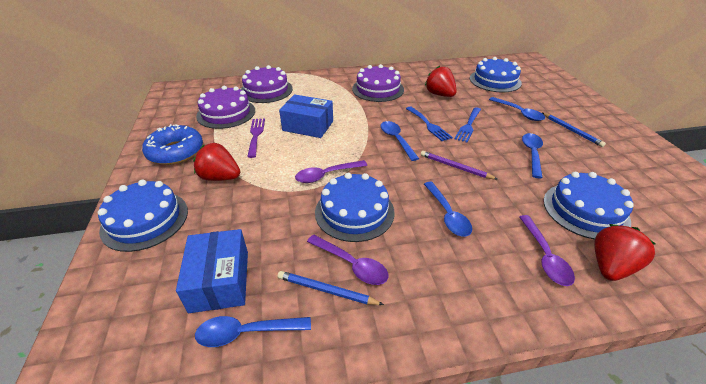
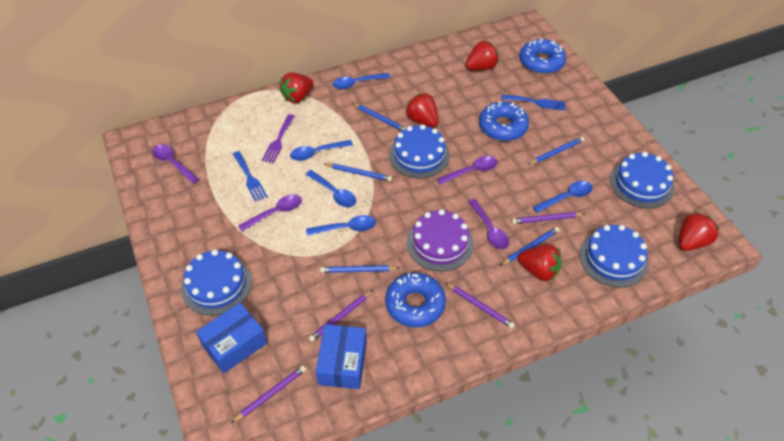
blue donut: [142,124,203,165] = 1 -> [385,273,446,328] [479,102,529,141] [520,39,566,74] = 3
blue pencil: [278,271,384,305] [543,113,606,147] = 2 -> [320,265,399,273] [324,163,392,181] [352,103,406,131] [500,227,559,266] [528,137,585,164] = 5
purple cake: [196,86,255,129] [241,65,293,103] [352,64,404,102] = 3 -> [407,209,474,271] = 1
purple pencil: [421,151,498,180] = 1 -> [231,365,306,423] [309,290,373,342] [446,283,515,329] [512,212,585,224] = 4
purple spoon: [295,160,367,183] [307,235,389,285] [519,215,575,286] = 3 -> [152,144,199,184] [238,194,302,231] [437,156,498,185] [468,199,509,250] = 4
red strawberry: [193,143,240,181] [425,66,457,97] [594,224,655,281] = 3 -> [280,73,314,103] [406,93,439,127] [465,41,499,70] [518,244,561,281] [679,212,720,251] = 5

